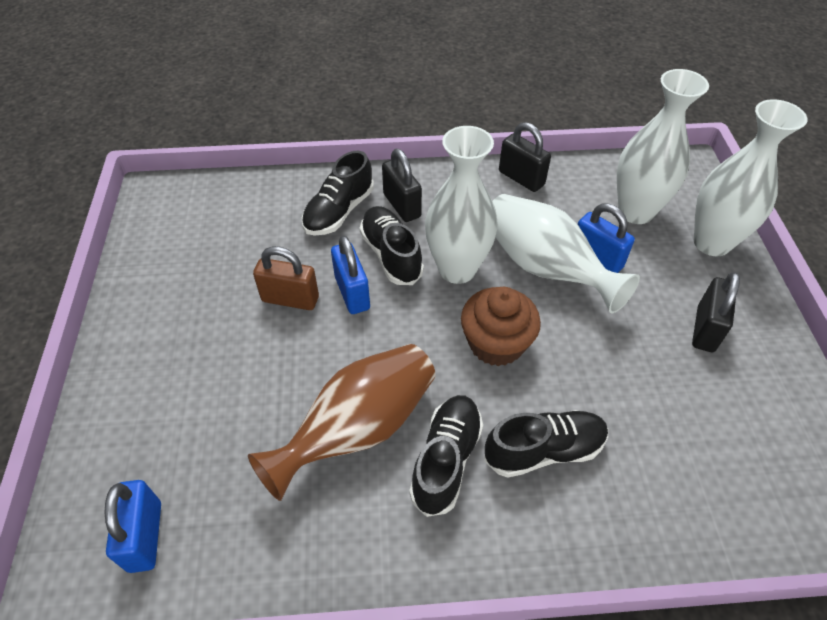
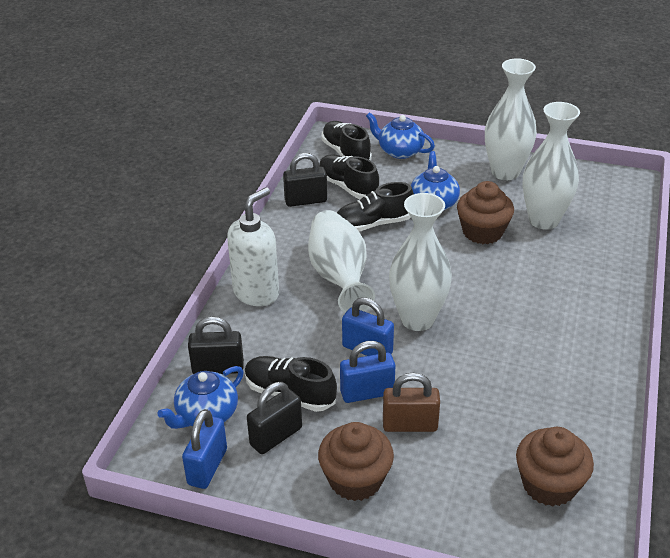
blue teapot: none = 0 -> [157,366,244,429] [366,112,435,159] [411,151,460,210] = 3
brown cupcake: [461,287,541,366] = 1 -> [318,422,394,501] [457,181,514,244] [516,427,594,507] = 3
brown vase: [248,344,436,501] = 1 -> none = 0
white soap dispenser: none = 0 -> [227,187,279,306] = 1

